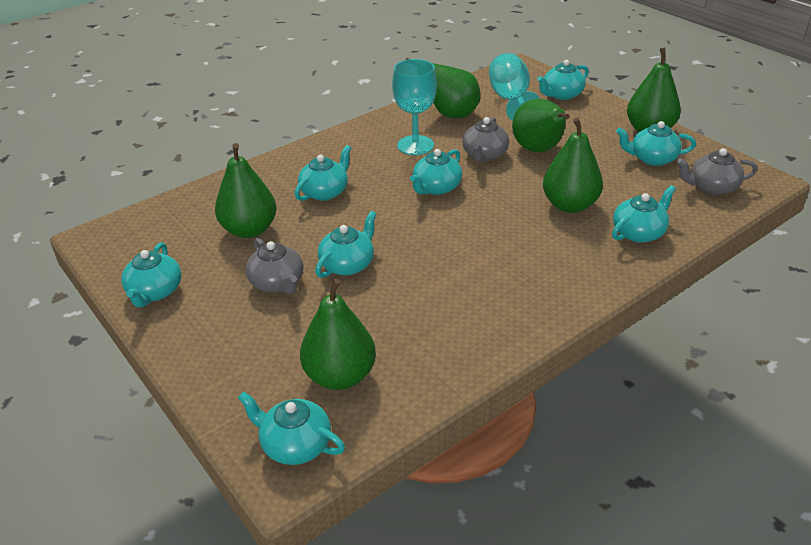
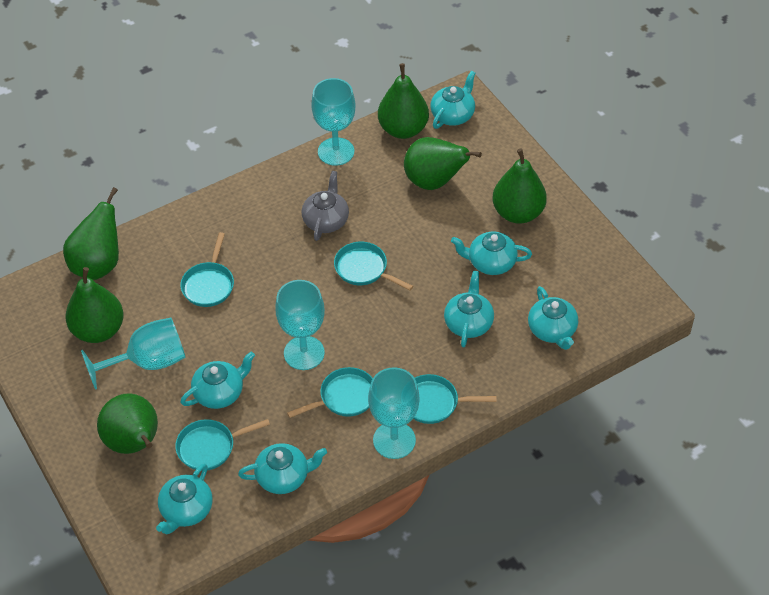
grey teapot: [246,238,304,294] [462,117,509,162] [676,148,758,195] = 3 -> [302,171,349,241] = 1
turquoise goblet: [392,59,437,155] [489,53,540,121] = 2 -> [81,318,186,390] [275,280,325,370] [311,78,356,166] [368,367,420,459] = 4
turquoise pan: none = 0 -> [175,419,270,471] [180,232,234,307] [287,367,373,418] [334,242,413,291] [413,374,497,424] = 5
turquoise teapot: [121,242,181,307] [238,391,345,465] [294,145,351,201] [315,211,377,278] [410,149,462,195] [537,60,589,100] [612,185,676,243] [616,121,696,166] = 8 -> [156,463,213,534] [180,352,255,409] [238,443,327,494] [430,71,475,129] [444,271,494,347] [451,232,532,275] [528,286,578,350] = 7

